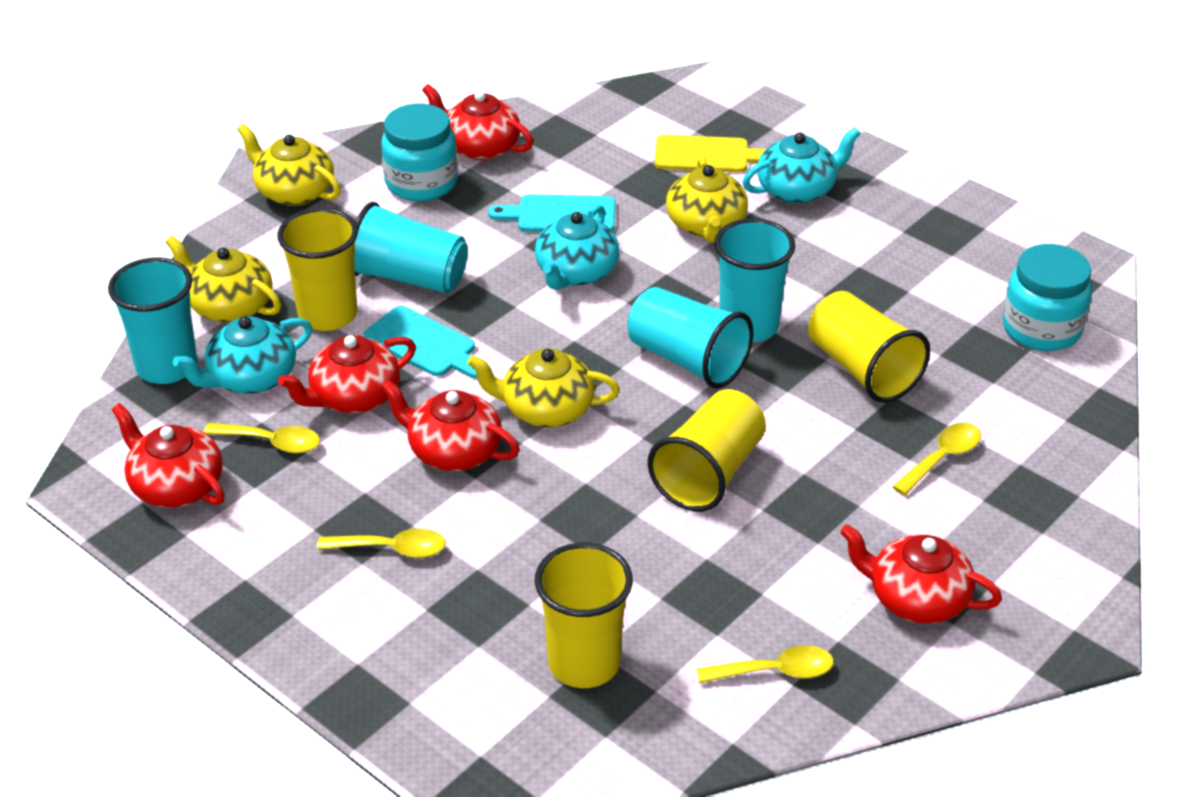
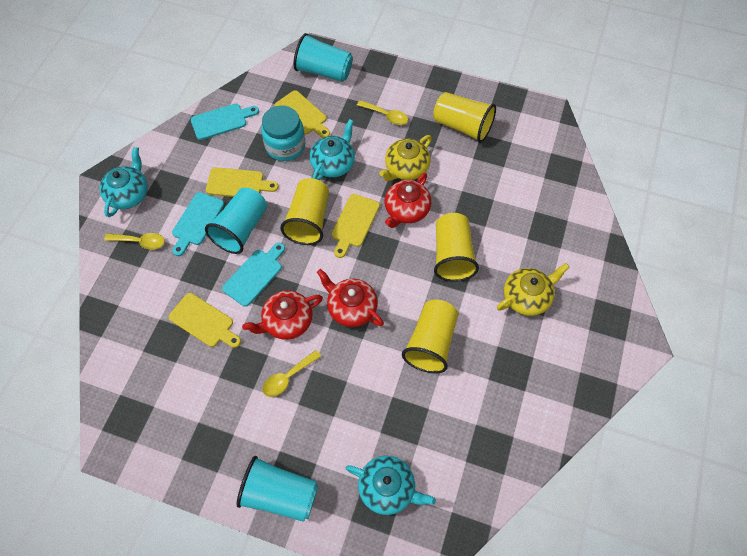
red teapot: [112,403,225,508] [278,335,416,413] [380,380,520,471] [422,84,533,160] [840,524,1002,624] = 5 -> [242,290,323,340] [317,269,384,327] [385,173,431,228] = 3
turquoise cup: [108,257,198,384] [354,202,468,293] [627,287,753,389] [714,218,795,342] = 4 -> [205,188,267,254] [236,456,318,522] [293,33,353,82] = 3
turquoise cutting board: [364,306,478,379] [488,194,615,232] = 2 -> [172,192,224,256] [191,104,259,140] [222,243,285,307] = 3
turquoise jar: [381,104,458,201] [1003,244,1092,351] = 2 -> [261,105,305,161] = 1
yellow cutting board: [655,135,766,173] = 1 -> [169,293,241,348] [206,167,278,197] [275,90,330,138] [331,194,380,258] = 4
yellow spoon: [203,423,320,454] [317,528,446,558] [697,645,834,683] [892,423,981,495] = 4 -> [104,233,165,250] [262,350,321,397] [357,100,408,125] = 3
yellow teapot: [166,236,281,322] [237,124,341,206] [467,348,620,427] [666,157,748,243] = 4 -> [379,135,432,181] [497,263,569,316] = 2

